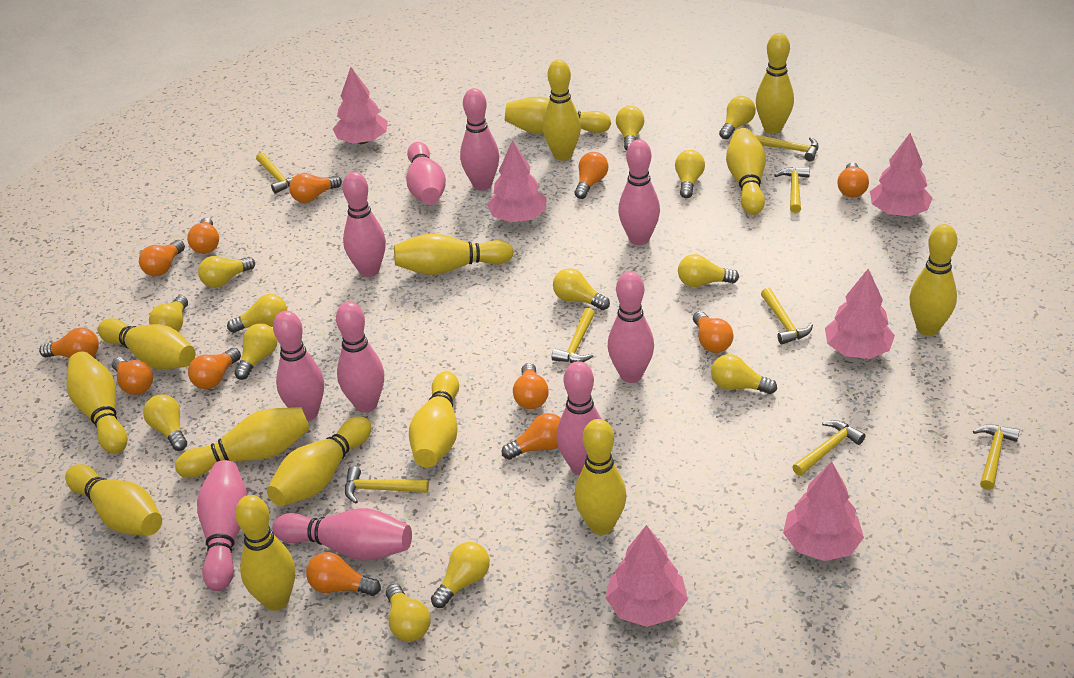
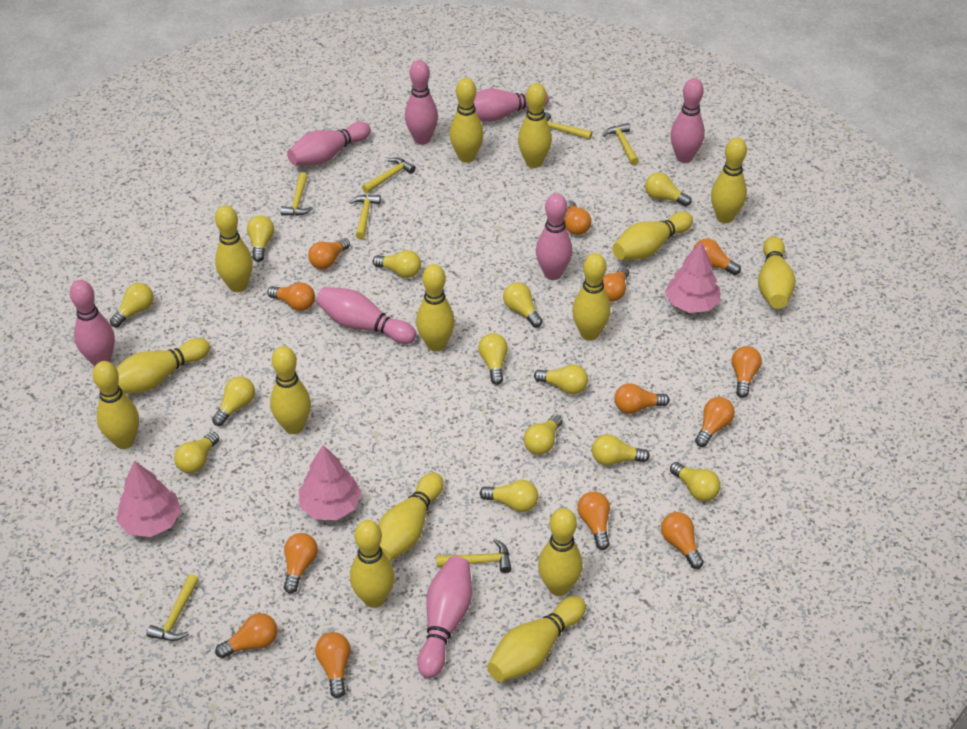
orange light bulb: [39,328,99,358] [112,357,153,395] [139,240,185,277] [187,218,219,254] [188,348,241,389] [289,173,342,203] [306,552,381,596] [502,413,560,460] [513,363,549,409] [575,152,608,199] [693,311,734,353] [837,162,869,198] = 12 -> [215,613,277,658] [267,282,315,311] [284,533,318,594] [308,238,350,269] [315,632,351,698] [564,201,591,235] [577,492,610,550] [603,267,629,302] [614,383,669,414] [661,512,704,569] [693,238,741,275] [695,397,735,447] [732,346,762,398] = 13
pink bowling pin: [197,460,247,591] [272,508,412,561] [273,311,324,421] [336,302,384,413] [342,172,386,277] [406,142,446,205] [460,88,499,190] [557,361,601,475] [608,271,654,383] [618,139,660,245] = 10 -> [70,280,115,366] [287,122,371,166] [316,287,416,344] [405,60,438,145] [417,556,472,678] [474,89,549,122] [536,193,573,280] [670,78,705,163] = 8
pink tree: [333,67,388,144] [487,140,547,222] [606,525,688,627] [783,461,864,561] [825,269,895,359] [870,133,933,216] = 6 -> [117,461,181,537] [299,445,362,520] [665,242,721,313] = 3
yellow bowling pin: [65,464,162,536] [66,352,127,454] [98,318,196,370] [175,407,310,478] [235,495,295,611] [267,416,371,507] [394,233,514,275] [409,371,459,468] [505,97,611,134] [543,60,581,161] [574,419,627,535] [726,128,766,215] [756,33,794,134] [909,224,958,336] = 14 -> [93,361,139,449] [116,338,210,394] [215,205,253,292] [270,346,311,434] [350,520,395,608] [378,472,444,561] [416,264,455,352] [450,78,483,163] [487,596,586,682] [518,83,552,168] [538,508,583,596] [572,253,611,341] [612,212,693,260] [711,137,747,223] [758,236,796,309] = 15
yellow hammer: [256,152,300,194] [345,466,429,504] [552,308,595,363] [754,135,819,161] [761,288,813,344] [774,167,810,213] [792,420,865,476] [973,424,1020,490] = 8 -> [147,574,199,641] [281,172,313,216] [349,195,381,239] [362,158,416,193] [436,539,512,573] [545,112,592,140] [603,123,639,165] = 7

